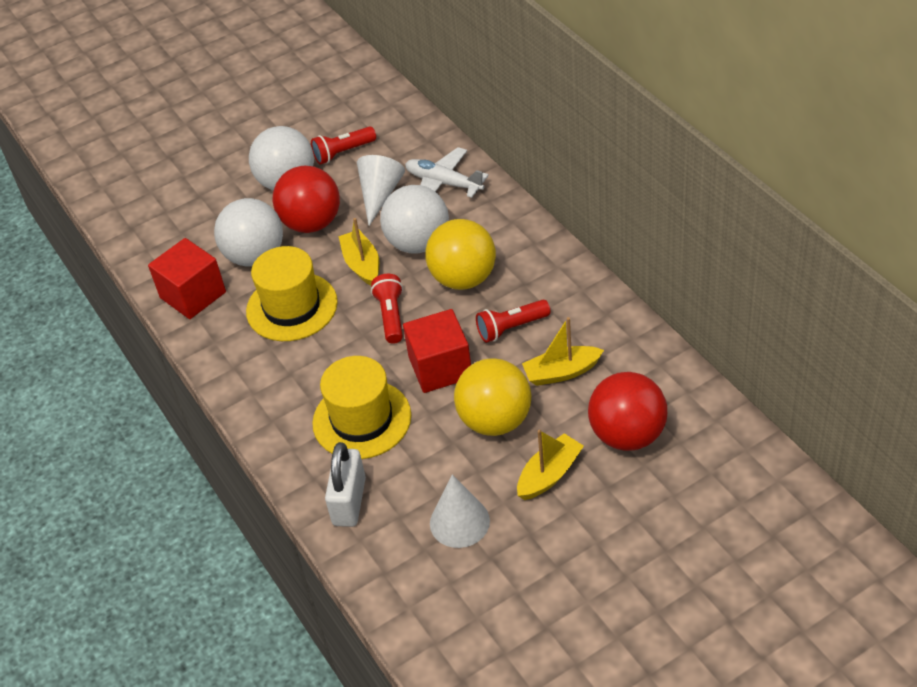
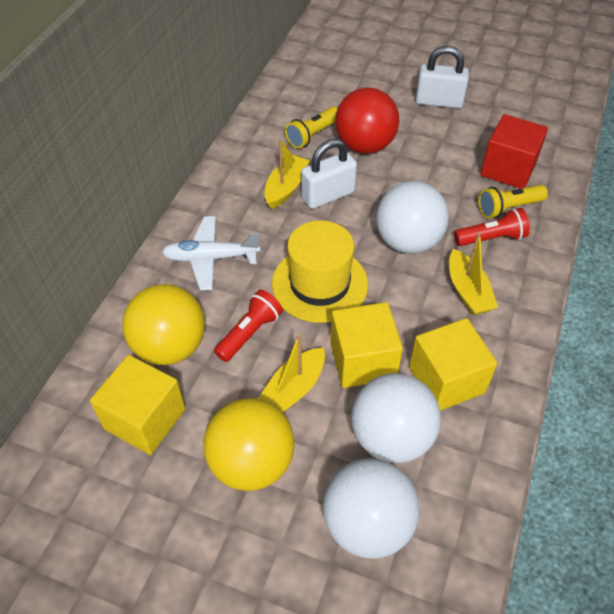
red ball: [273,166,340,233] [588,372,667,451] = 2 -> [335,88,399,153] = 1
red cube: [148,238,226,319] [403,309,471,393] = 2 -> [480,114,548,189] = 1
red flashlight: [311,126,376,165] [371,274,403,344] [476,300,551,343] = 3 -> [214,290,283,362] [454,208,530,246] = 2
white cone: [357,155,405,226] [430,475,490,548] = 2 -> none = 0
white padlock: [325,442,366,527] = 1 -> [301,139,357,209] [416,46,469,108] = 2
yellow cube: none = 0 -> [90,355,185,455] [330,302,403,388] [409,318,497,411] = 3
yellow flashlight: none = 0 -> [285,107,338,149] [478,185,548,218] = 2
yellow hat: [246,246,338,341] [312,356,411,459] = 2 -> [272,221,368,323] = 1

